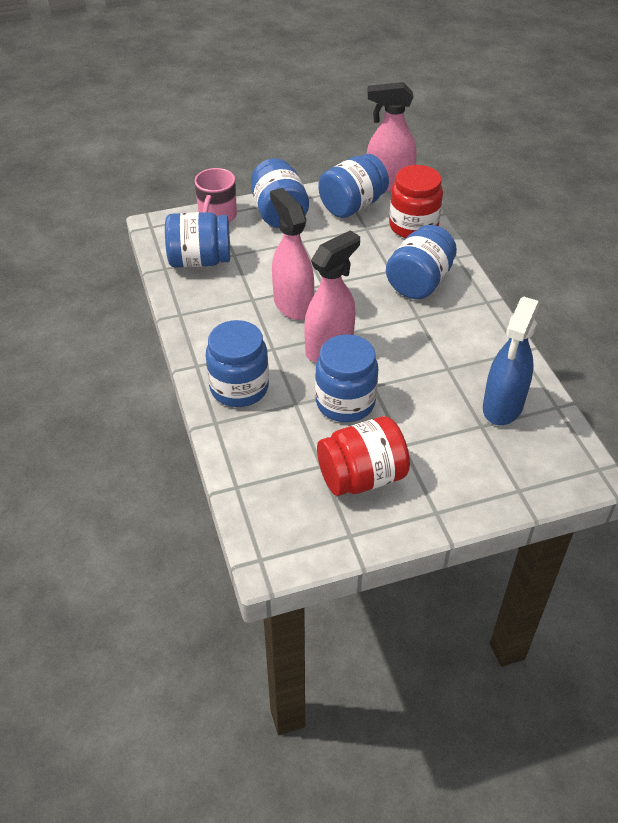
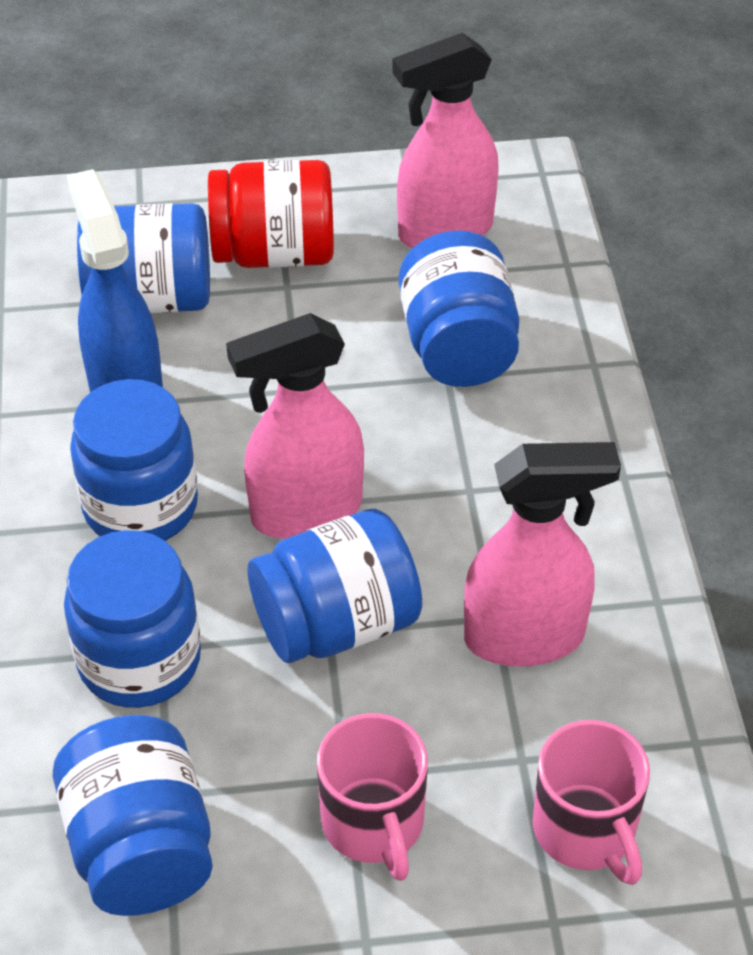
pink mug: [195,168,237,222] = 1 -> [317,713,428,881] [533,720,650,885] = 2
red jar: [317,416,410,496] [389,165,443,238] = 2 -> [208,160,334,268] = 1

